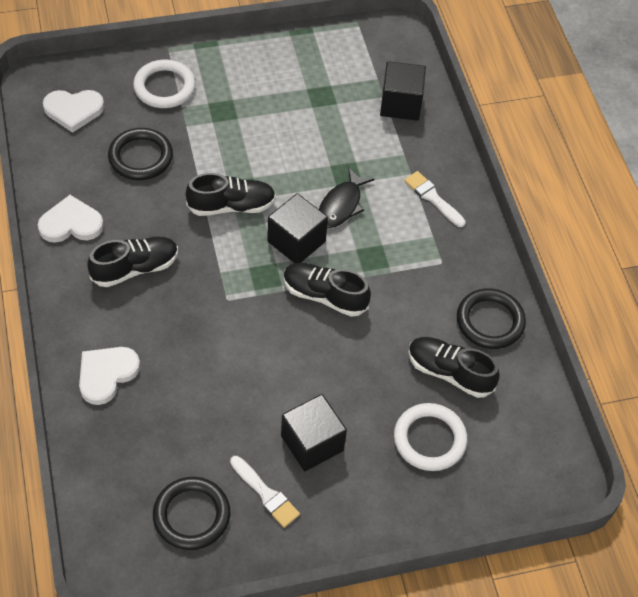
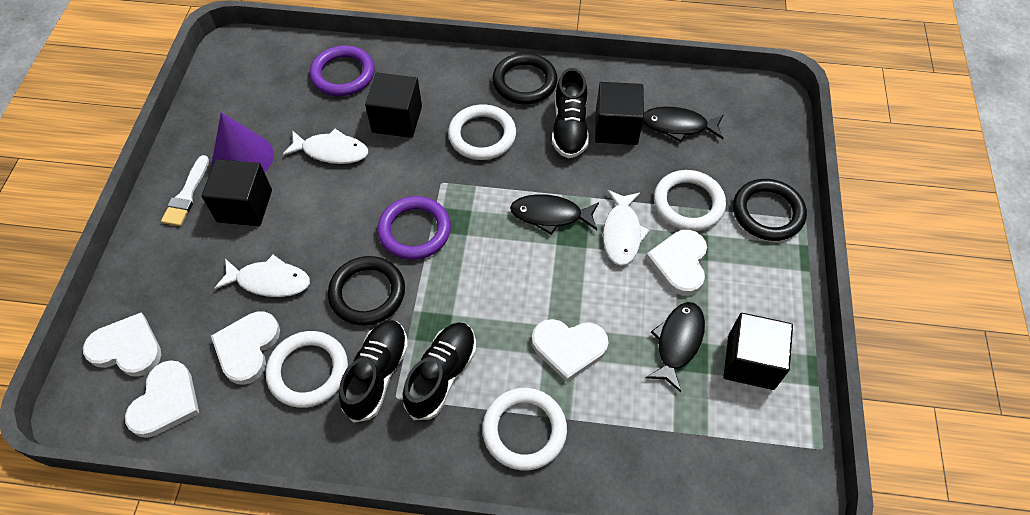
black cube: [267,193,328,263] [281,394,347,471] [380,61,426,121] = 3 -> [202,159,272,226] [365,73,422,138] [595,82,644,145] [723,313,793,390] = 4
black fish: [319,167,374,228] = 1 -> [510,194,599,235] [643,106,723,142] [646,302,705,392] = 3
black shoe: [87,237,178,287] [186,173,276,216] [283,263,371,317] [408,337,500,398] = 4 -> [339,320,408,423] [403,322,476,420] [552,68,589,158] = 3
purple cone: none = 0 -> [212,112,274,173] = 1
purple ring: none = 0 -> [310,45,375,96] [377,196,451,260] = 2
white brush: [230,456,300,528] [404,171,465,227] = 2 -> [161,155,209,226] = 1
white fish: none = 0 -> [214,255,310,297] [282,129,368,164] [603,190,650,266] = 3
white heart: [38,195,104,243] [43,90,104,133] [79,347,140,405] = 3 -> [83,313,161,377] [125,360,199,438] [211,311,280,385] [532,319,609,382] [646,230,707,296] = 5
white ring: [133,59,196,108] [394,403,467,471] = 2 -> [266,331,348,408] [448,105,516,160] [482,388,567,470] [654,170,726,231] = 4

